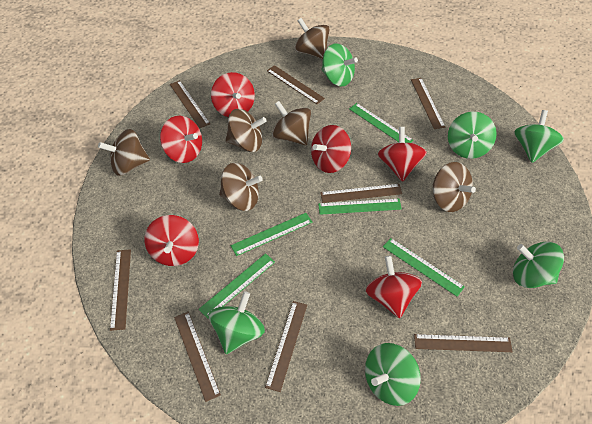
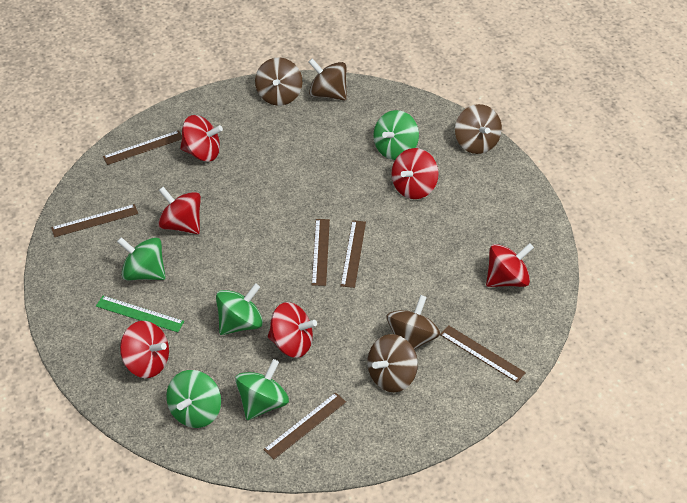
brown ruler: [110,249,131,331] [170,80,210,128] [174,312,221,402] [265,301,307,392] [267,65,325,104] [320,184,402,203] [411,78,445,129] [414,334,513,352] = 8 -> [51,204,138,237] [103,130,182,165] [263,392,346,459] [312,219,330,286] [341,220,366,288] [440,325,526,382] = 6
brown spinning top: [98,129,150,176] [219,163,263,211] [225,109,267,152] [272,101,311,146] [295,18,330,59] [432,162,476,212] = 6 -> [255,58,302,106] [309,58,347,101] [367,334,418,392] [387,295,440,350] [455,104,502,154] = 5
green ruler: [198,253,275,319] [231,213,312,256] [318,199,402,215] [349,103,414,143] [383,238,465,297] = 5 -> [96,296,184,332] = 1
green spinning top: [209,291,265,354] [321,43,358,86] [365,343,421,406] [448,112,497,159] [513,242,564,288] [514,110,564,163] = 6 -> [117,237,166,281] [166,370,221,428] [216,283,263,335] [235,359,289,420] [373,110,419,160] = 5

